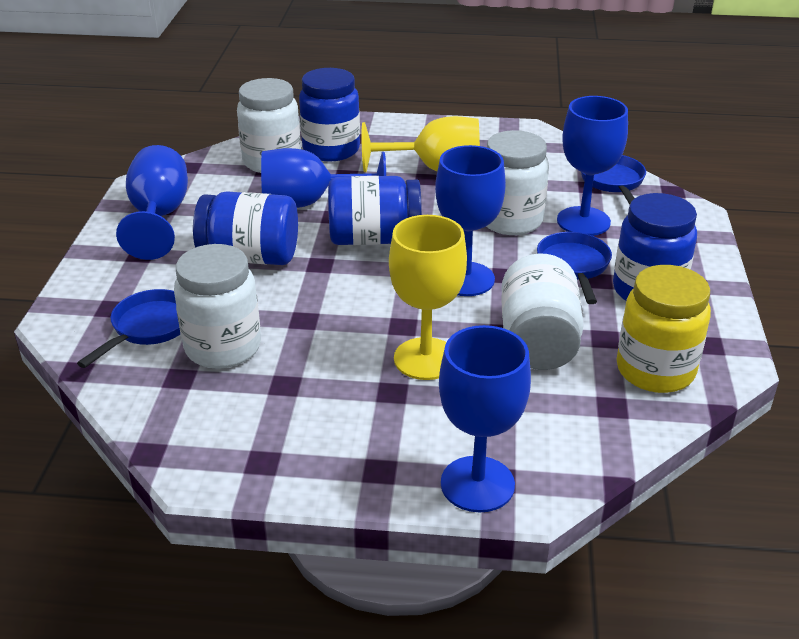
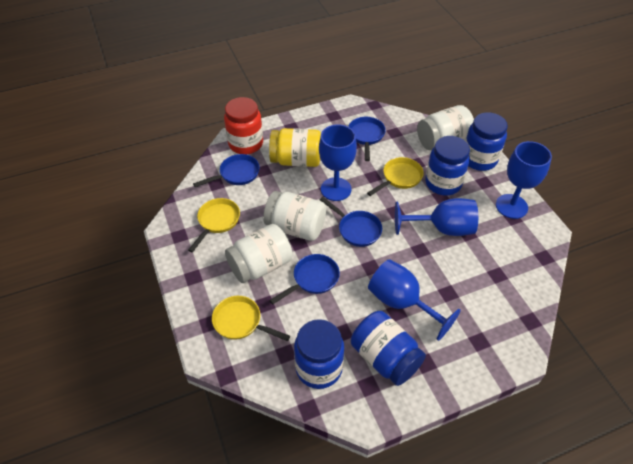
blue goblet: [116,145,188,260] [261,148,386,208] [435,145,506,296] [439,325,531,512] [557,96,628,236] = 5 -> [319,124,357,201] [368,259,461,341] [395,198,478,236] [496,141,552,219] = 4
blue pan: [77,289,180,368] [537,232,612,304] [581,155,646,205] = 3 -> [193,154,260,187] [269,254,340,304] [320,197,382,247] [348,117,386,161] = 4
red jar: none = 0 -> [224,97,263,155] = 1
white jar: [174,244,261,369] [237,78,301,173] [486,130,549,235] [501,254,584,370] = 4 -> [225,224,293,283] [263,191,326,241] [417,105,474,150] = 3
yellow goblet: [362,116,480,172] [389,215,467,380] = 2 -> none = 0
yellow pan: none = 0 -> [188,198,240,253] [212,296,290,341] [367,157,424,196] = 3

